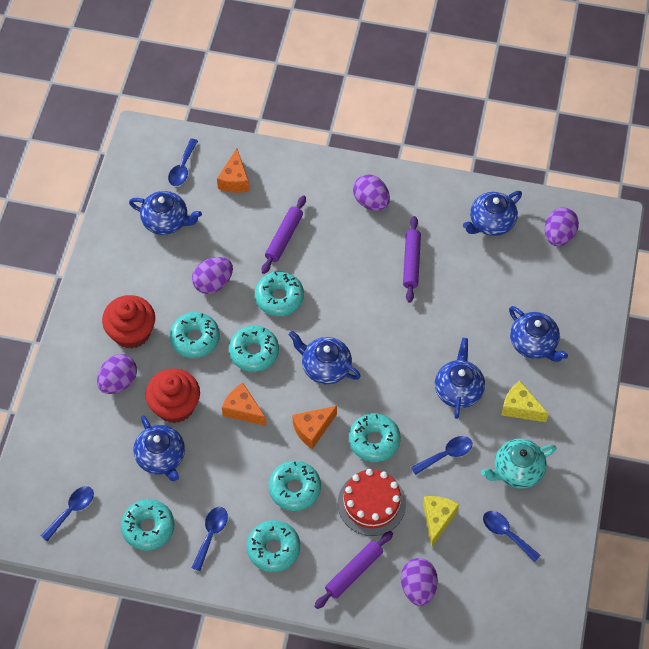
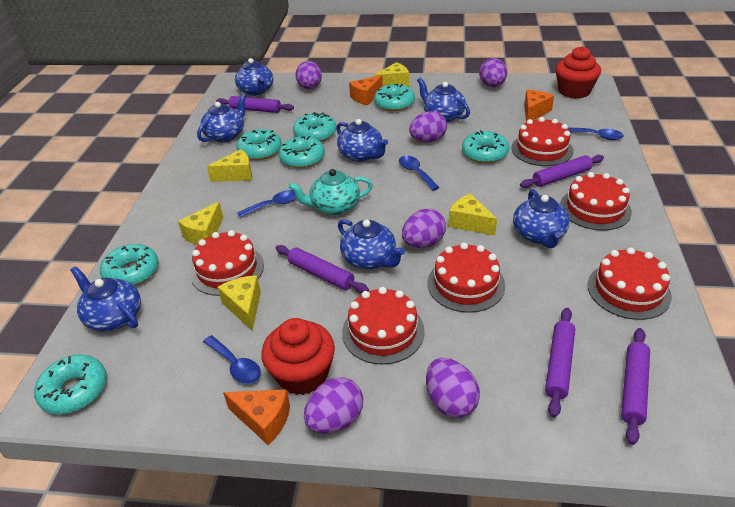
blue spoon: [41,486,94,541] [168,139,198,186] [192,507,228,571] [411,436,472,475] [483,511,541,562] = 5 -> [203,335,261,384] [237,190,296,218] [399,156,440,191] [568,128,624,140] = 4
blue teapot: [129,191,202,235] [133,415,185,481] [289,331,361,384] [435,338,485,419] [463,191,522,236] [509,306,568,362] = 6 -> [70,266,141,332] [197,94,246,142] [235,58,273,96] [336,119,388,162] [338,219,405,269] [417,78,470,122] [513,189,570,248] = 7
purple egg: [97,354,137,394] [192,257,233,294] [353,174,390,211] [401,558,438,606] [545,208,579,246] = 5 -> [295,61,322,89] [304,377,363,434] [402,209,446,248] [409,111,447,142] [426,358,480,418] [479,58,507,87] = 6
purple rolling pin: [262,195,306,274] [314,531,393,609] [403,216,421,303] = 3 -> [216,96,294,113] [276,245,369,293] [520,155,604,188] [545,308,575,418] [621,328,650,445] = 5
red cake: [337,469,406,536] = 1 -> [190,230,264,296] [342,287,425,365] [428,243,505,313] [511,117,573,166] [560,172,632,231] [587,247,672,320] = 6
yellow cheese: [423,496,459,548] [501,381,549,422] = 2 -> [178,202,223,245] [207,149,252,182] [217,276,261,331] [374,62,409,87] [448,193,497,235] = 5

